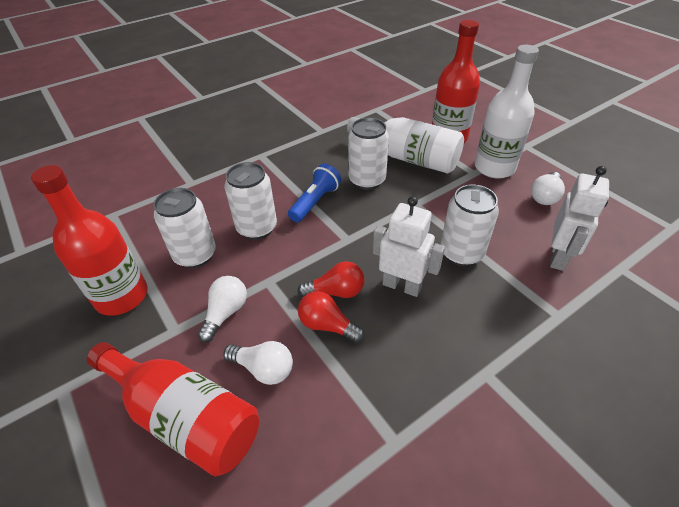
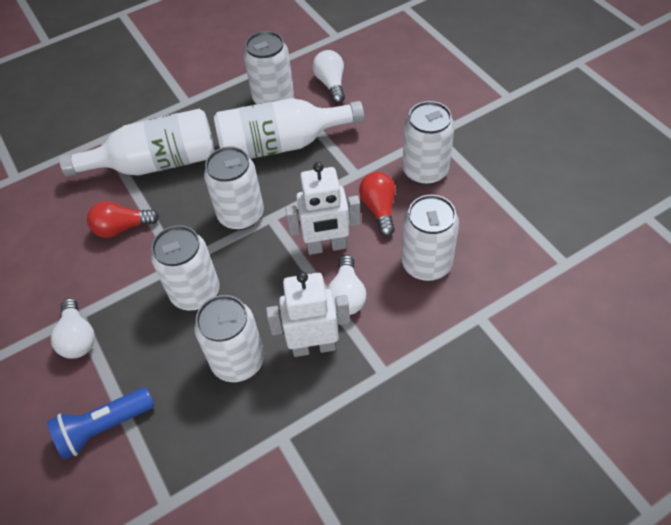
red bottle: [31,165,148,316] [87,342,259,477] [432,20,480,143] = 3 -> none = 0
white can: [154,188,216,268] [225,162,277,240] [348,118,389,190] [440,184,499,266] = 4 -> [151,225,219,311] [194,295,264,382] [204,147,264,230] [244,31,294,104] [401,195,459,281] [403,101,455,185] = 6

